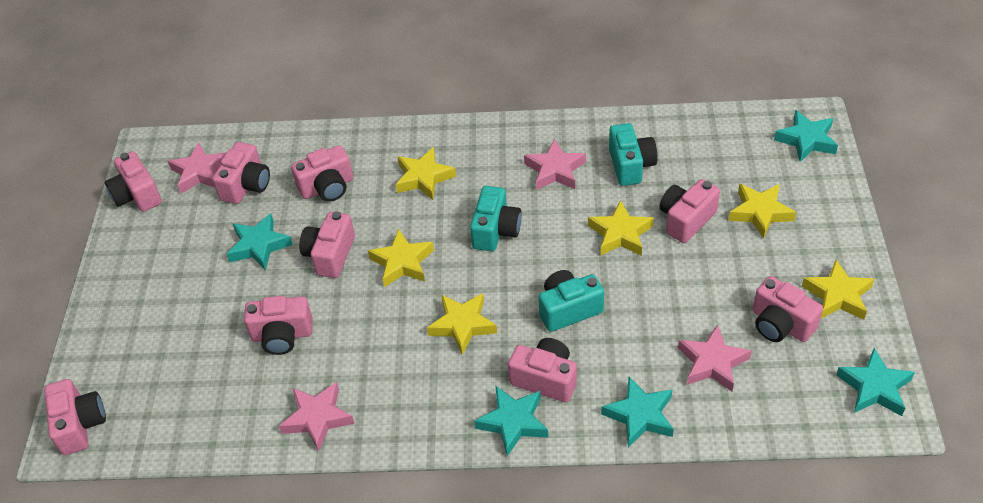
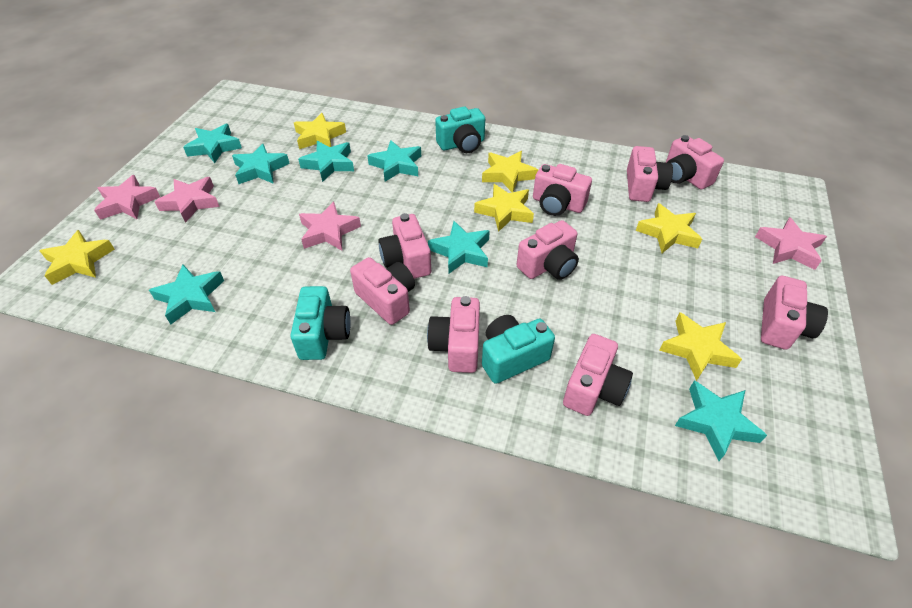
turquoise star: [227,213,293,271] [474,386,548,456] [601,377,674,448] [774,110,838,162] [836,348,915,416] = 5 -> [149,265,224,324] [183,124,242,163] [232,143,290,184] [298,141,354,182] [367,140,421,182] [428,221,490,274] [675,380,767,461] = 7

